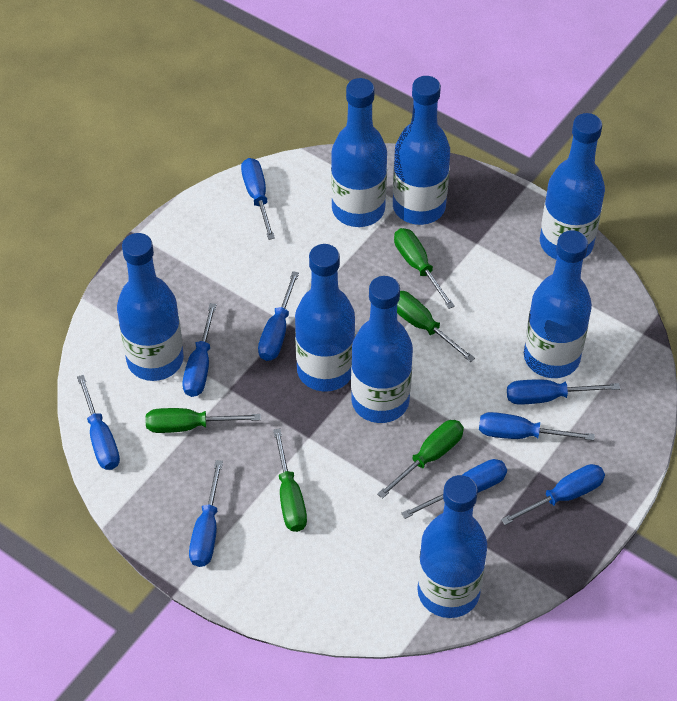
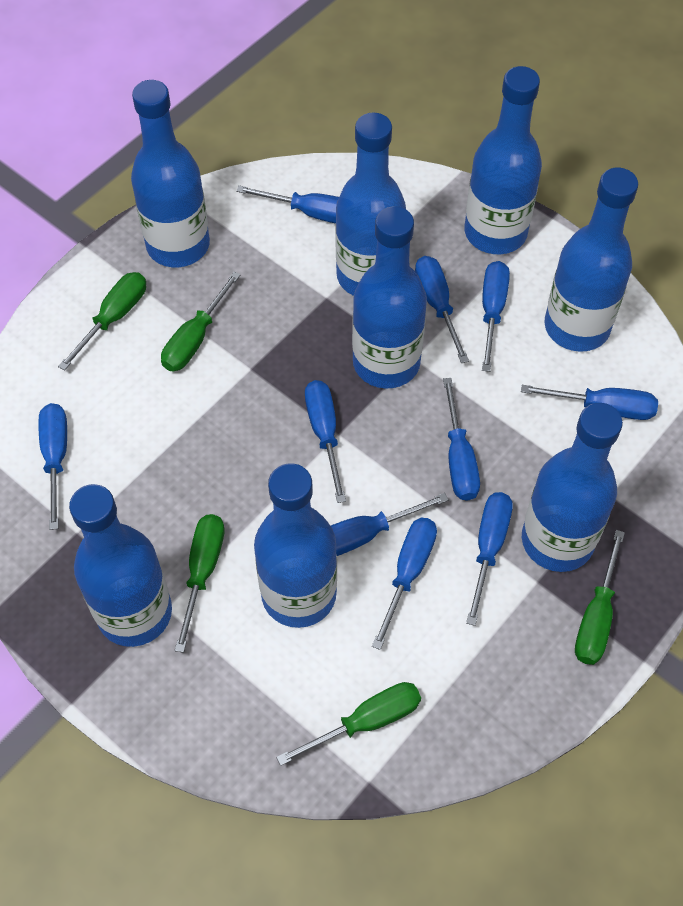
blue screwdriver: [77,375,120,470] [182,303,217,397] [189,460,223,567] [241,158,275,240] [258,271,299,361] [401,459,507,519] [479,412,595,441] [501,464,605,525] [507,380,620,404] = 9 -> [38,403,67,530] [236,185,339,223] [305,380,346,503] [331,493,448,556] [372,518,437,650] [415,256,469,363] [443,378,480,501] [466,492,513,626] [482,261,510,372] [521,385,658,420] = 10

